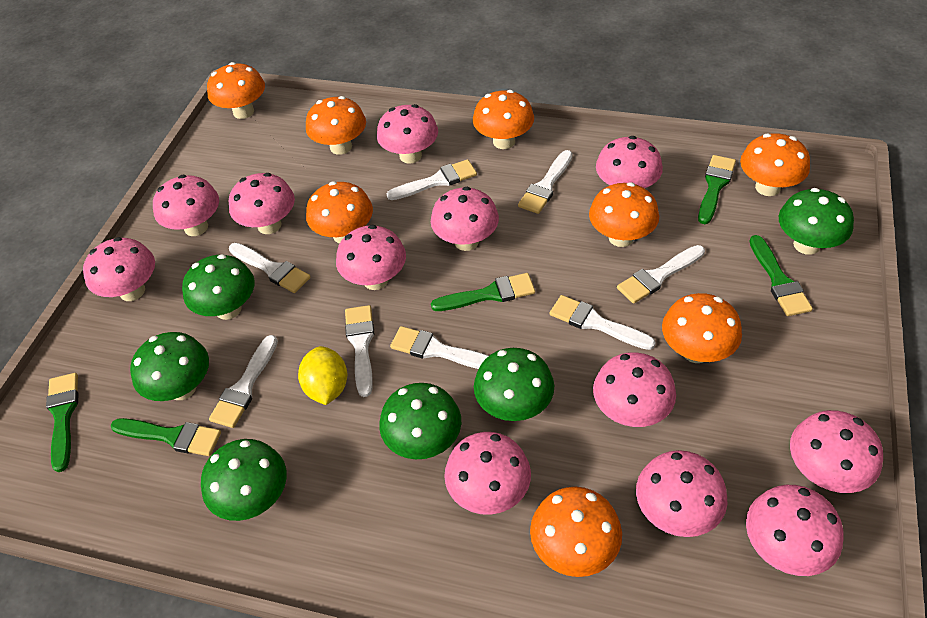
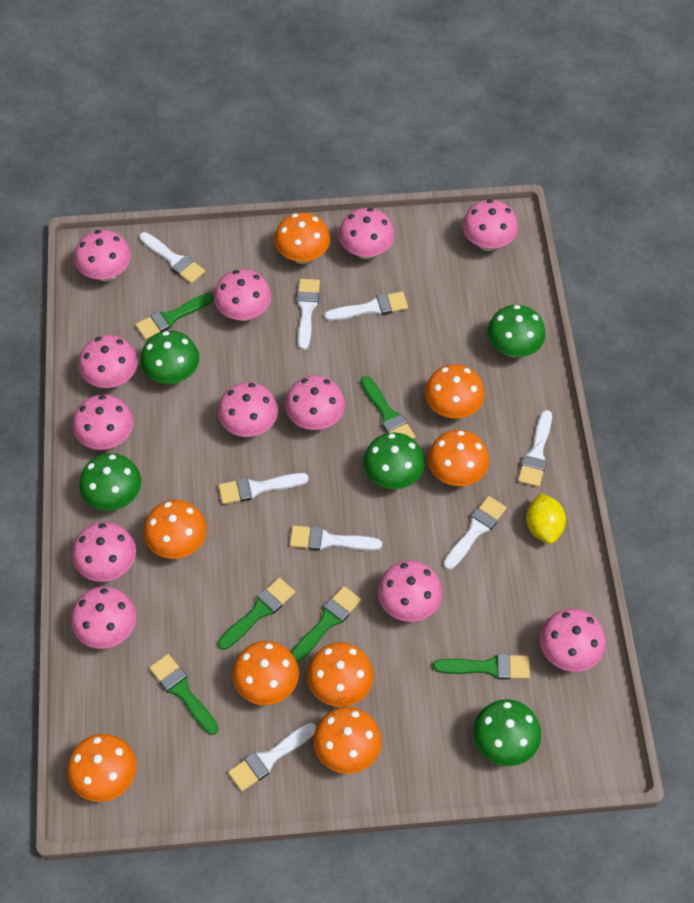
green brush: [46,373,79,472] [111,418,221,456] [431,273,535,311] [698,155,736,224] [750,235,813,316] = 5 -> [135,293,214,340] [149,654,218,735] [218,577,295,650] [291,586,361,663] [361,376,416,439] [433,654,530,680] = 6
green mushroom: [130,332,209,401] [182,254,255,320] [201,439,287,521] [379,383,461,459] [474,348,554,421] [779,188,854,255] = 6 -> [79,453,141,511] [141,331,199,384] [363,433,425,489] [473,699,541,766] [487,305,546,357] = 5

